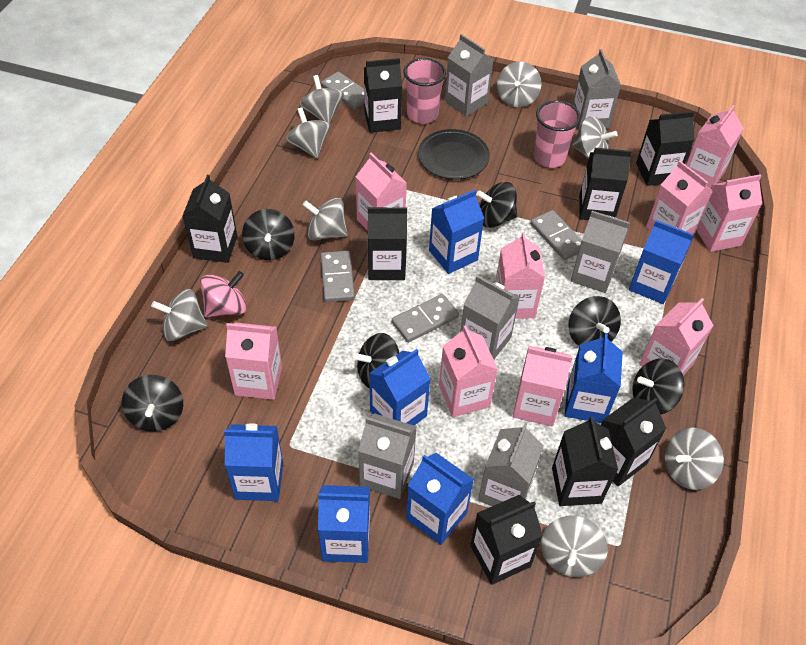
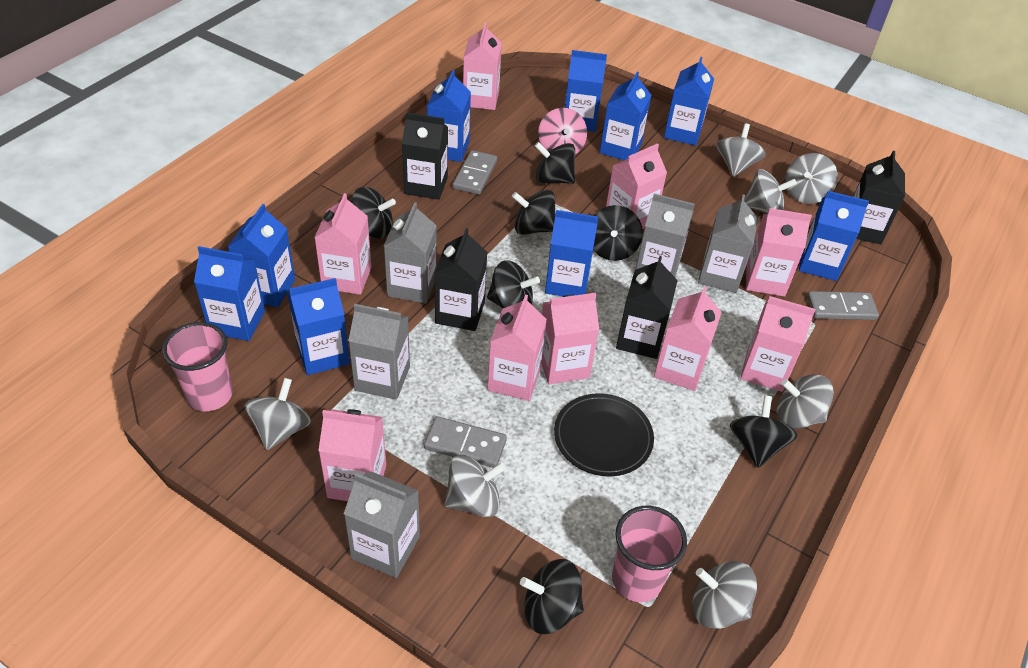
black carton: [182,175,237,263] [364,58,402,133] [368,207,407,280] [470,495,543,585] [552,416,618,506] [579,148,632,220] [601,397,666,486] [636,111,695,186] = 8 -> [402,112,448,200] [435,228,487,331] [616,256,678,359] [853,151,905,244] = 4
black spinning top: [122,375,183,432] [242,209,295,260] [353,333,399,389] [476,182,517,228] [568,296,621,346] [632,358,684,415] = 6 -> [351,187,396,238] [487,260,540,309] [512,190,555,235] [520,559,584,634] [535,142,575,184] [593,205,643,261] [730,395,798,468] = 7
blue carton: [224,423,283,501] [318,485,370,563] [369,349,431,425] [406,453,474,545] [429,190,484,274] [565,333,623,423] [629,220,694,304] = 7 -> [194,246,265,341] [228,204,295,307] [287,278,350,375] [427,70,471,162] [545,210,598,296] [565,50,607,132] [600,72,651,160] [664,57,714,146] [799,191,869,281] = 9
grey carton: [358,413,417,499] [445,34,494,116] [460,275,520,359] [478,423,544,506] [571,211,630,293] [573,49,621,130] = 6 -> [344,471,420,578] [348,304,410,400] [384,202,437,304] [636,193,695,277] [698,195,758,293] = 5
grey domino: [320,251,355,302] [321,72,364,109] [392,294,459,343] [530,210,582,260] = 4 -> [424,416,507,468] [453,150,497,195] [807,291,879,320] = 3
grey spinning top: [151,289,208,341] [286,107,330,158] [300,75,344,124] [303,198,348,241] [497,61,541,107] [541,516,608,577] [572,116,618,159] [665,428,724,490] = 8 -> [244,378,311,450] [444,455,506,517] [692,561,757,629] [716,124,765,177] [744,169,797,214] [777,374,834,429] [785,153,838,204] = 7

